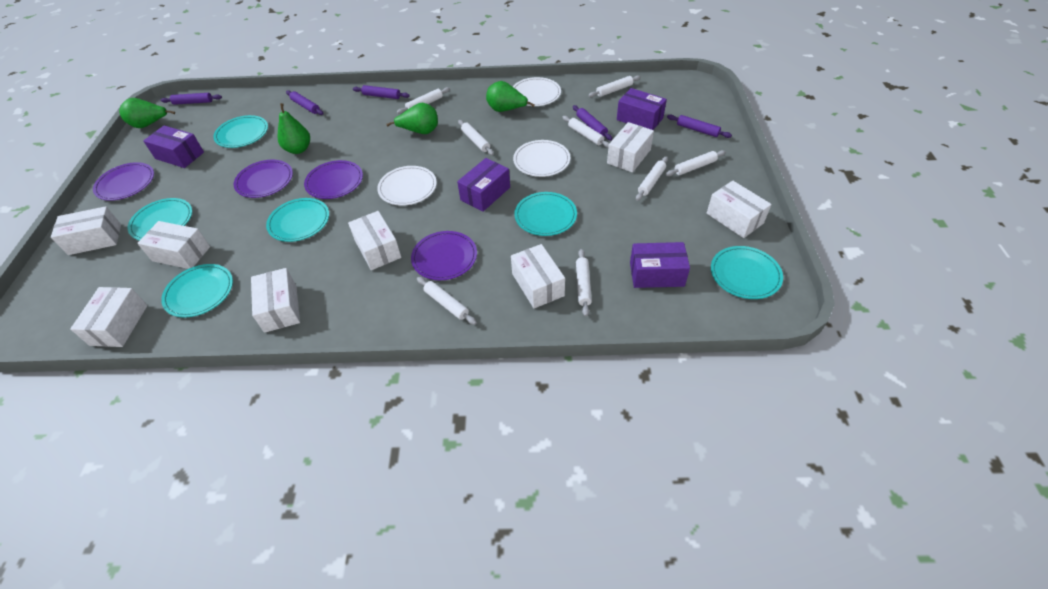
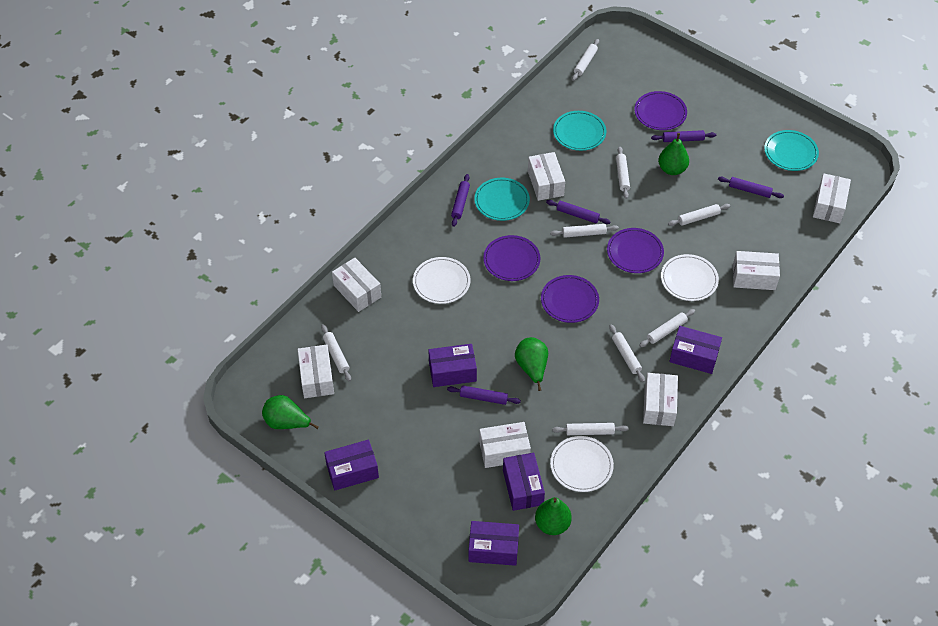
purple box: [143,126,204,168] [457,158,510,212] [617,88,667,130] [630,242,690,288] = 4 -> [324,440,379,491] [428,344,477,387] [469,521,519,566] [503,453,545,511] [669,326,722,374] = 5
turquoise plate: [127,198,192,240] [161,264,233,318] [213,115,268,148] [266,198,329,242] [514,192,577,236] [711,246,783,299] = 6 -> [474,178,530,221] [553,111,606,151] [764,130,819,171] = 3
white box: [51,206,121,255] [70,287,148,347] [137,221,210,269] [251,268,300,333] [348,211,401,270] [511,244,565,308] [607,122,654,173] [707,180,772,238] = 8 -> [298,345,334,398] [332,258,381,312] [479,422,531,468] [528,152,565,201] [643,373,678,426] [733,251,780,290] [813,174,851,223] = 7

